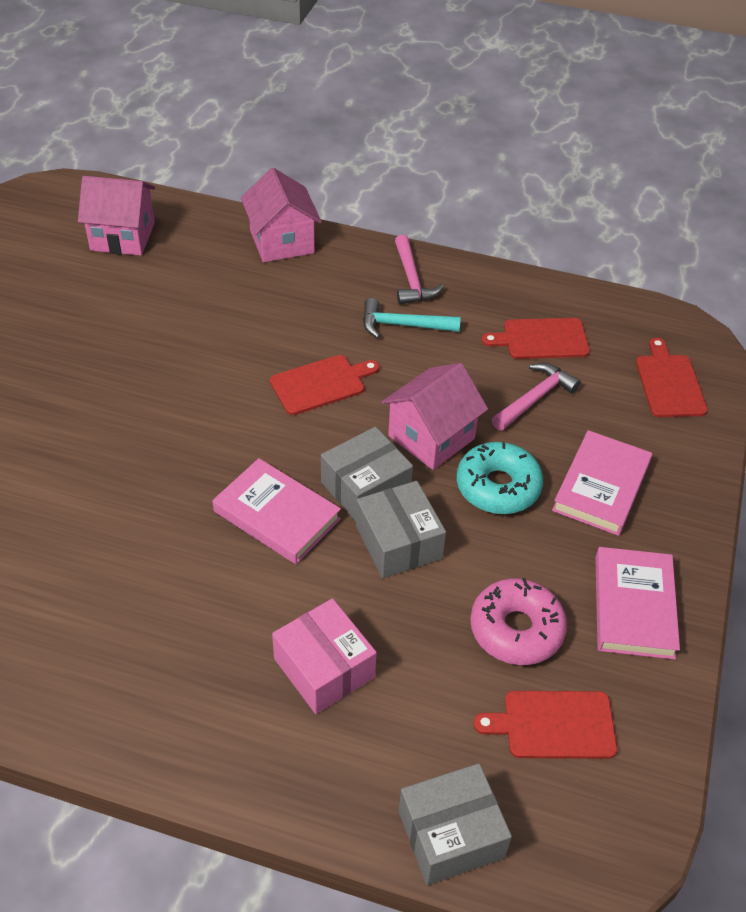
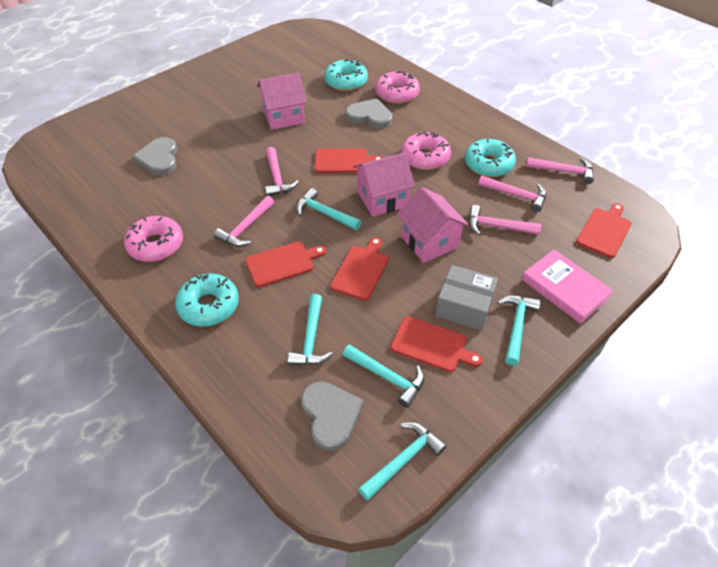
grey box: [321,427,413,522] [356,481,446,578] [399,763,512,885] = 3 -> [435,265,498,331] = 1
grey heart: none = 0 -> [133,137,178,176] [301,381,364,451] [345,98,392,128] = 3
pink book: [212,458,341,564] [552,430,652,536] [595,547,680,660] = 3 -> [522,249,614,324] = 1
pink box: [272,598,377,714] = 1 -> none = 0
pink donut: [470,578,567,665] = 1 -> [124,216,183,262] [375,71,420,104] [401,131,451,170] = 3
pink hammer: [395,235,444,304] [492,363,581,431] = 2 -> [214,196,274,247] [265,147,299,196] [469,205,541,235] [478,175,546,212] [526,157,594,184] = 5
red cutting board: [270,355,379,415] [473,691,617,759] [482,318,590,359] [636,338,708,417] = 4 -> [245,242,326,287] [315,148,383,173] [330,237,389,301] [391,316,483,372] [576,203,632,258] = 5
turquoise donut: [457,442,543,514] = 1 -> [175,273,239,327] [324,59,368,91] [465,139,516,177] = 3
turquoise hammer: [363,298,461,338] = 1 -> [288,294,333,365] [296,188,361,230] [343,344,424,408] [358,422,447,501] [497,295,541,365] = 5

